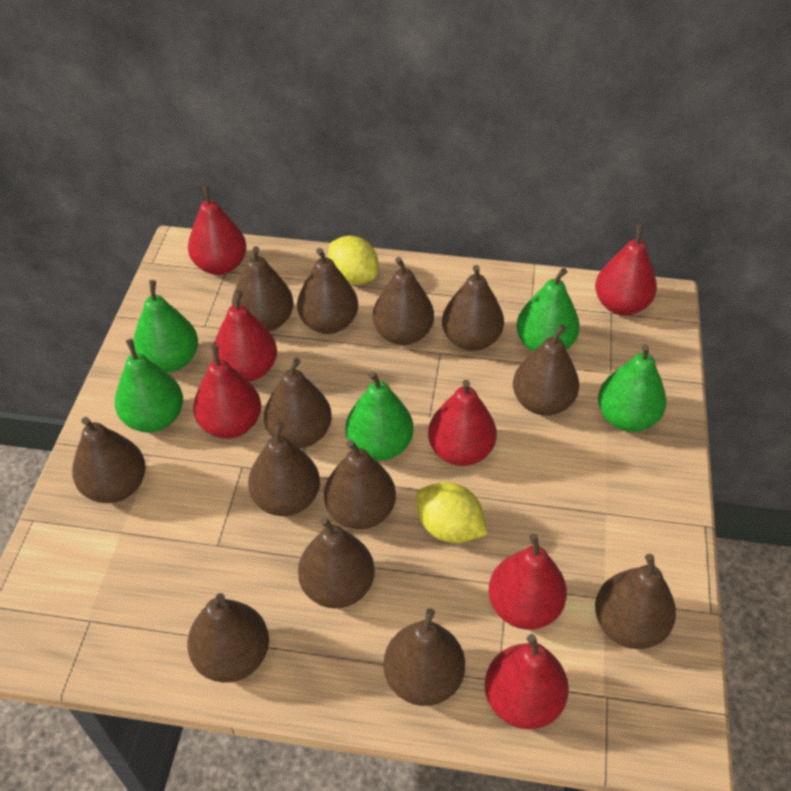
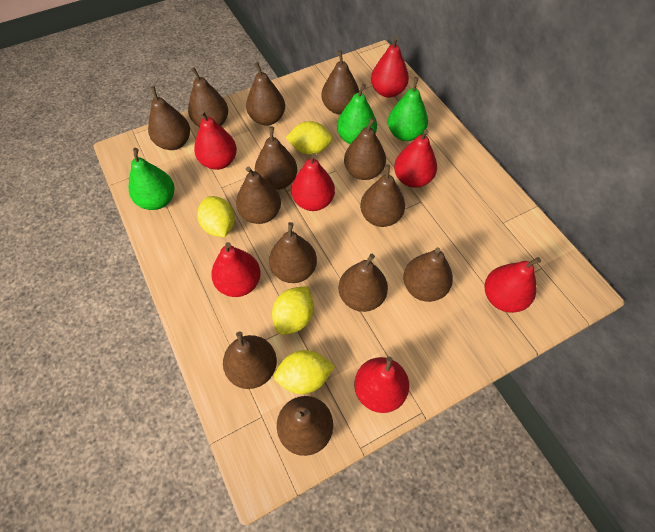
green pear: [115,339,183,433] [134,280,198,373] [345,371,413,461] [516,268,580,352] [598,344,666,432] = 5 -> [129,148,175,210] [337,84,377,145] [388,77,428,141] = 3
yellow lemon: [328,236,378,285] [416,482,488,543] = 2 -> [197,196,235,237] [272,286,314,335] [274,350,335,394] [286,121,333,155] = 4

